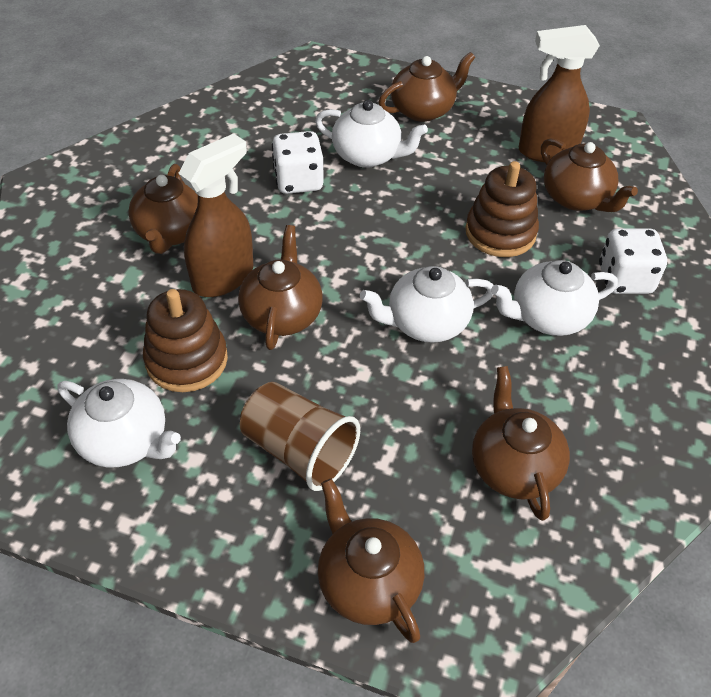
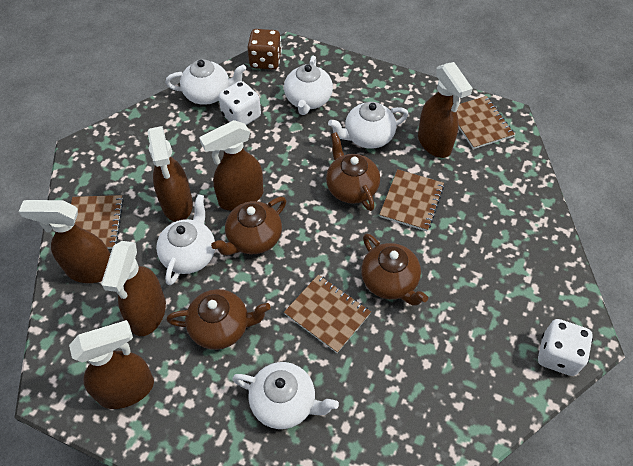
brown cup: [240,382,360,491] = 1 -> none = 0
brown dice: none = 0 -> [247,29,282,70] = 1
brown notebook: none = 0 -> [71,195,124,249] [284,275,371,353] [379,169,444,231] [456,96,515,149] = 4
brown spray bottle: [178,133,253,297] [519,25,600,162] = 2 -> [19,200,110,283] [69,320,154,409] [101,241,166,336] [147,126,193,222] [199,120,263,211] [418,62,473,158] = 6
brown stacking toy: [143,289,228,392] [465,161,539,257] = 2 -> none = 0
brown teapot: [128,164,198,254] [238,225,323,350] [318,478,424,643] [379,52,475,122] [472,366,570,521] [541,138,638,212] = 6 -> [167,289,270,350] [211,197,287,255] [326,132,380,211] [361,233,428,306] = 4
white teapot: [57,379,181,467] [315,100,428,168] [360,266,494,343] [491,260,618,336] = 4 -> [156,194,215,285] [165,59,246,105] [232,362,339,429] [284,56,333,115] [328,102,409,149] = 5

